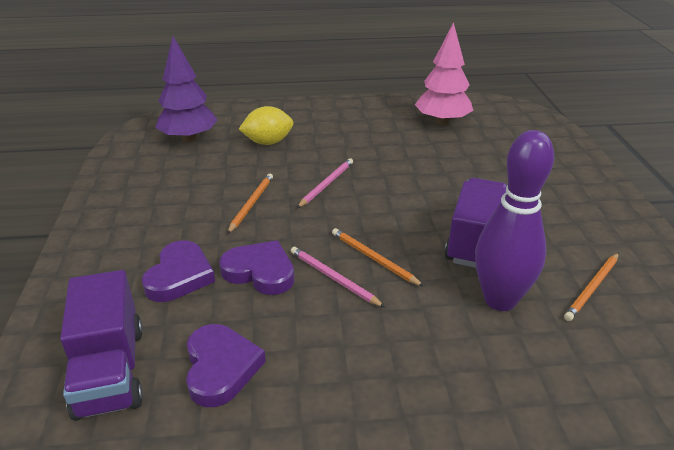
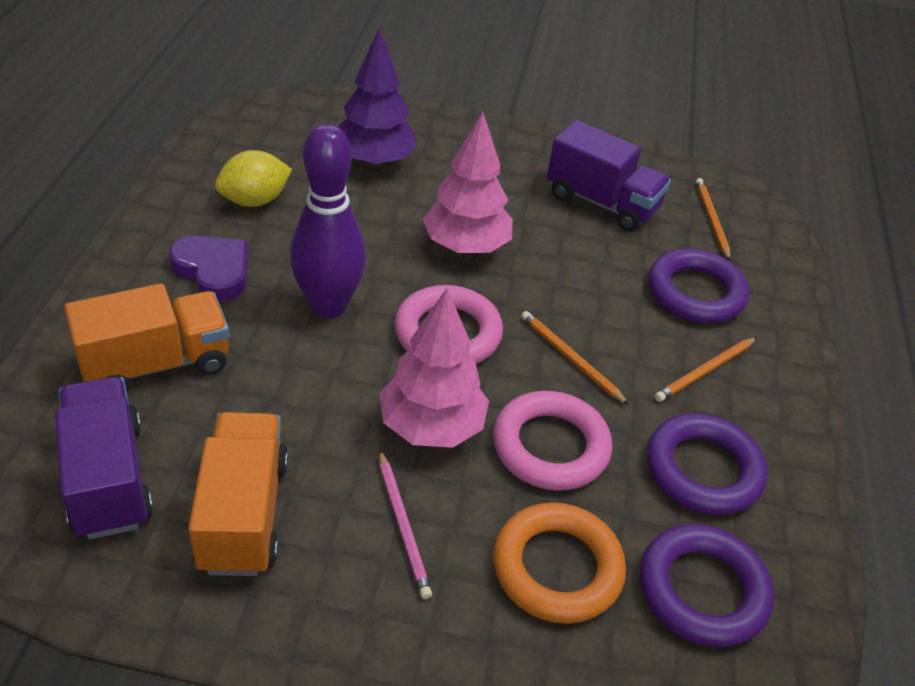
orange ring: none = 0 -> [493,502,626,624] = 1
orange truck: none = 0 -> [64,283,229,391] [188,412,288,576] = 2
pink pencil: [291,247,385,307] [297,158,353,208] = 2 -> [379,449,432,599] = 1
pink ring: none = 0 -> [394,285,503,364] [493,391,612,491] = 2
pink tree: [415,22,473,125] = 1 -> [379,288,489,448] [423,112,513,254] = 2
purple heart: [142,240,215,302] [186,324,266,407] [220,240,294,295] = 3 -> [169,236,248,301] = 1
purple ring: none = 0 -> [640,524,774,647] [647,413,767,515] [648,248,749,323] = 3

